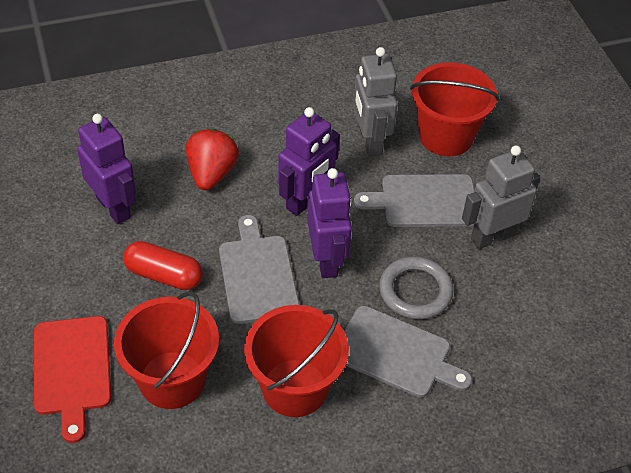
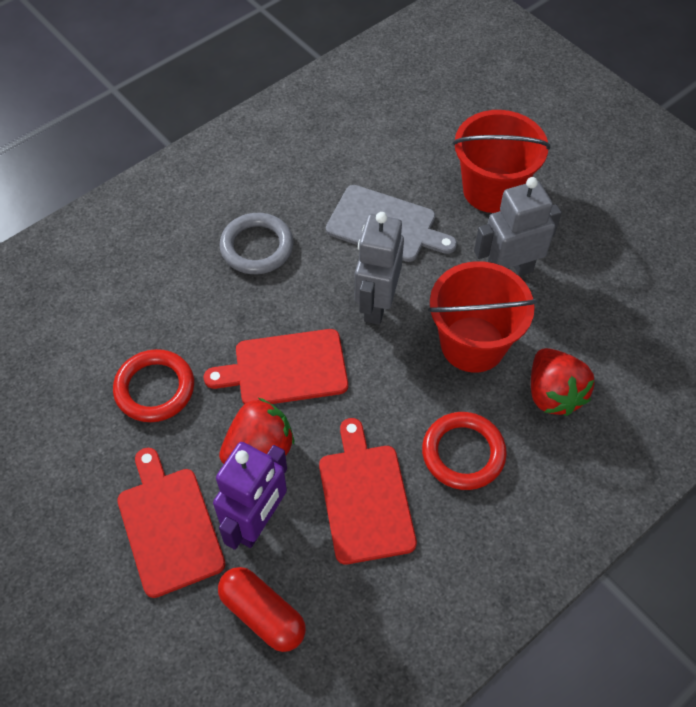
grey cutting board: [219,215,300,324] [344,306,472,398] [354,174,474,227] = 3 -> [326,185,457,262] = 1
purple robot: [77,114,136,224] [278,107,340,216] [308,168,352,278] = 3 -> [213,442,287,550] = 1
red bucket: [114,291,219,409] [244,305,349,417] [410,62,499,156] = 3 -> [428,261,537,373] [453,110,551,213] = 2
red cutting board: [34,316,111,443] = 1 -> [117,448,226,598] [204,329,348,404] [319,418,417,565] = 3
red ring: none = 0 -> [113,349,194,422] [422,412,507,490] = 2
red strawberry: [186,128,239,190] = 1 -> [219,398,294,464] [531,348,594,416] = 2

